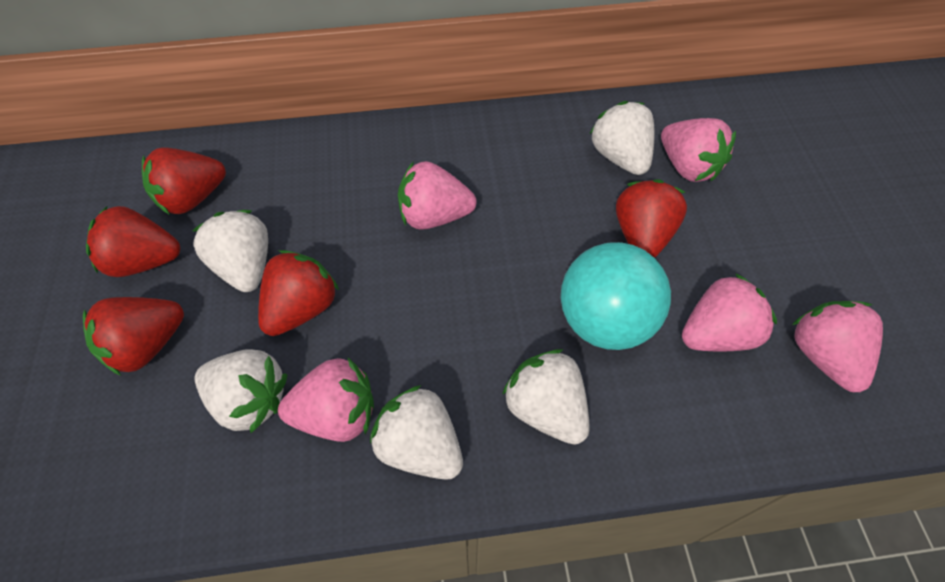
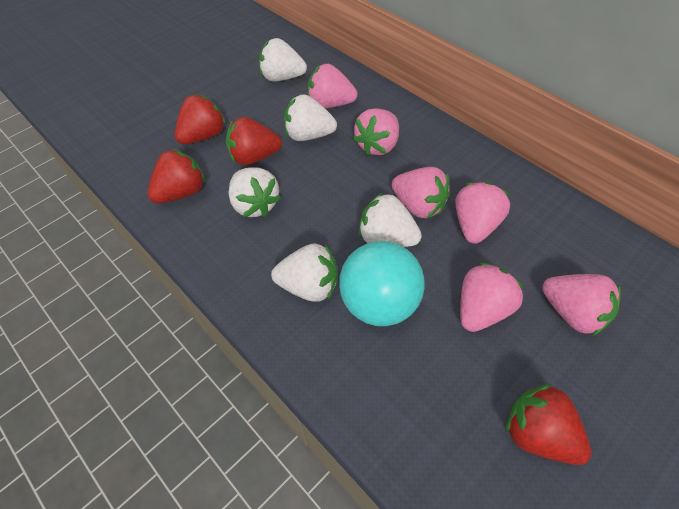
pink strawberry: [278,358,374,442] [398,161,477,230] [661,118,736,182] [682,273,777,351] [792,301,883,392] = 5 -> [308,64,357,108] [353,108,399,156] [392,167,450,218] [456,182,510,244] [460,262,525,332] [542,274,621,336] = 6
red strawberry: [83,297,184,376] [86,206,180,277] [142,148,226,215] [258,250,339,336] [616,179,687,258] = 5 -> [148,149,206,203] [175,94,226,144] [226,117,282,165] [505,384,591,465] = 4

